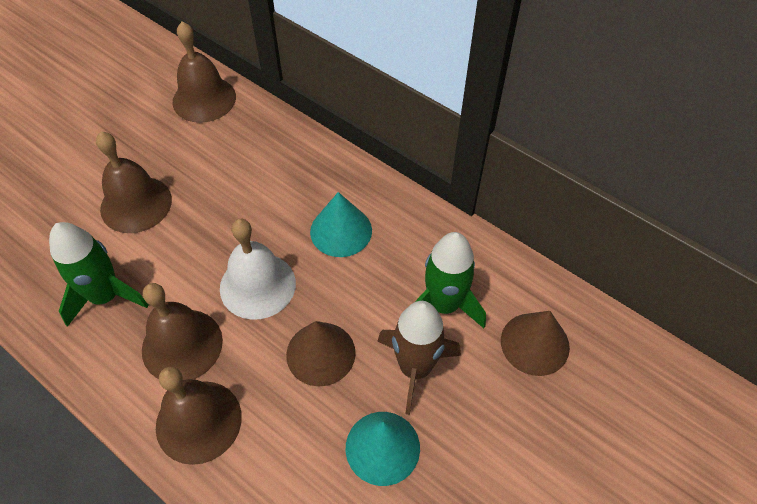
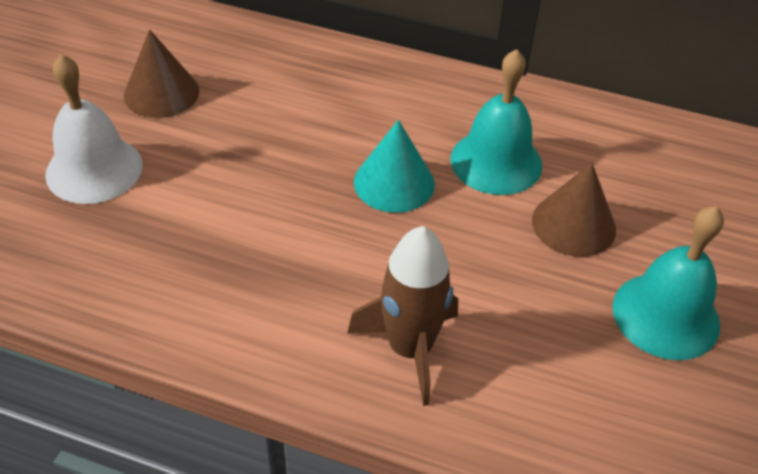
brown bell: [96,132,172,233] [142,283,223,380] [156,367,242,465] [173,22,236,123] = 4 -> none = 0
green rocket: [49,222,149,327] [415,232,486,328] = 2 -> none = 0
turquoise bell: none = 0 -> [451,49,542,195] [612,206,724,360] = 2
turquoise cone: [310,192,372,257] [346,412,420,486] = 2 -> [354,120,435,213] = 1

